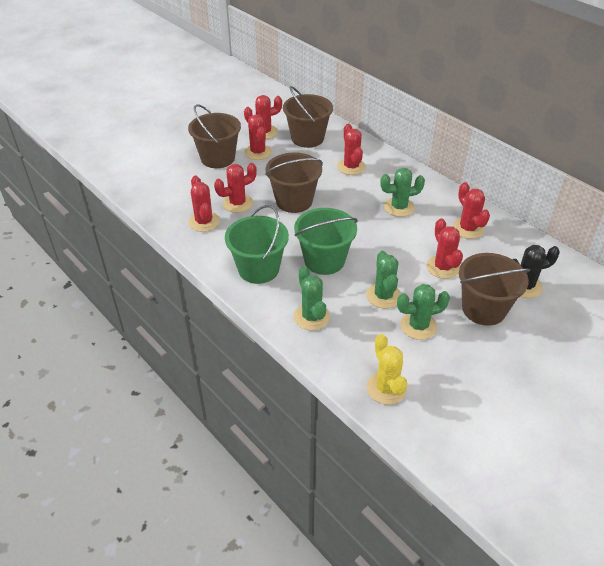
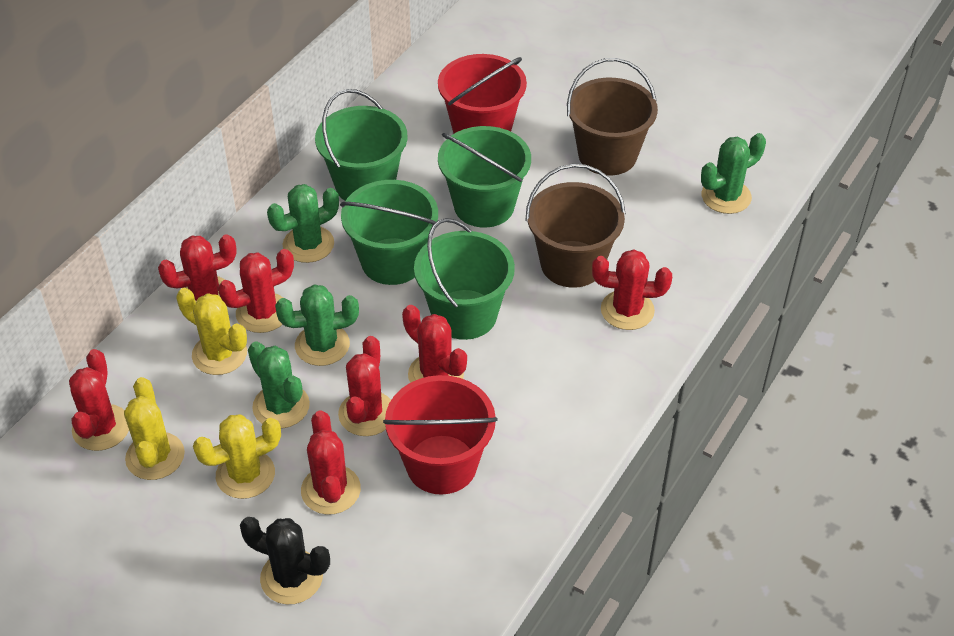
brown bucket: [188,104,241,168] [265,152,323,213] [283,86,333,148] [459,253,530,326] = 4 -> [525,164,626,288] [567,58,658,176] = 2
green bucket: [225,205,289,284] [294,208,358,275] = 2 -> [315,89,407,201] [340,180,438,285] [414,218,515,340] [438,126,531,228] = 4
red bucket: none = 0 -> [383,375,498,495] [438,54,527,134] = 2
yellow cactus: [367,334,407,405] = 1 -> [124,377,185,480] [176,288,247,375] [193,414,281,499] = 3

